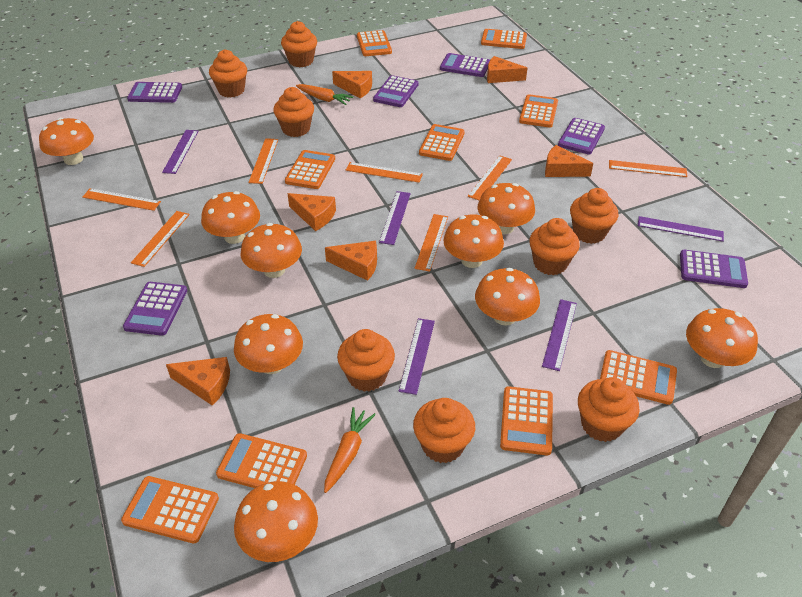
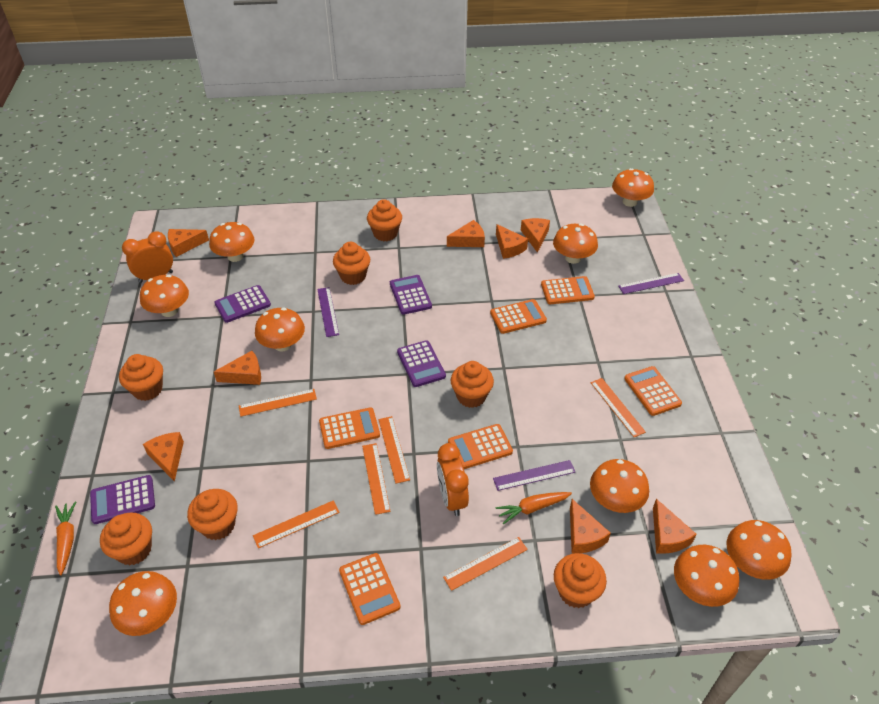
orange calculator: [121,476,219,543] [216,433,307,488] [285,150,335,189] [357,30,392,56] [419,124,465,161] [481,29,527,49] [500,386,553,455] [519,94,558,128] [600,350,677,405] = 9 -> [319,407,380,449] [339,553,401,625] [448,424,513,469] [490,299,547,334] [541,276,595,304] [624,366,682,416] = 6
orange cheese: [166,357,230,406] [287,193,336,231] [325,241,377,281] [332,71,372,98] [487,56,527,83] [545,145,593,177] = 6 -> [143,432,184,482] [168,229,209,257] [214,351,261,385] [447,220,485,247] [496,224,528,259] [521,218,550,253] [570,499,611,554] [653,499,697,554] = 8
orange clock: none = 0 -> [122,231,173,283] [437,443,469,516] = 2
orange cupcake: [209,50,247,97] [273,87,314,137] [281,21,317,67] [337,329,395,391] [413,398,475,463] [529,218,580,275] [570,188,618,244] [578,377,639,442] = 8 -> [100,513,152,565] [119,354,163,401] [187,489,238,540] [333,242,370,285] [367,199,402,241] [451,361,494,408] [554,553,607,608] = 7
orange ruler: [82,188,161,211] [131,211,190,267] [249,138,278,184] [346,162,423,182] [415,214,448,272] [468,155,512,200] [609,160,687,177] = 7 -> [239,389,317,417] [253,500,339,548] [362,443,390,515] [378,416,410,483] [443,537,528,591] [591,378,646,437] = 6
purple calculator: [123,282,187,336] [127,82,182,103] [373,75,419,107] [440,53,490,77] [558,118,605,154] [680,250,748,288] = 6 -> [90,475,155,524] [215,285,271,323] [390,275,432,315] [397,340,446,387] = 4
purple ruler: [162,130,198,174] [379,191,411,245] [399,318,435,395] [542,299,577,371] [638,216,724,242] = 5 -> [317,287,339,337] [493,460,575,491] [618,273,684,294] = 3

